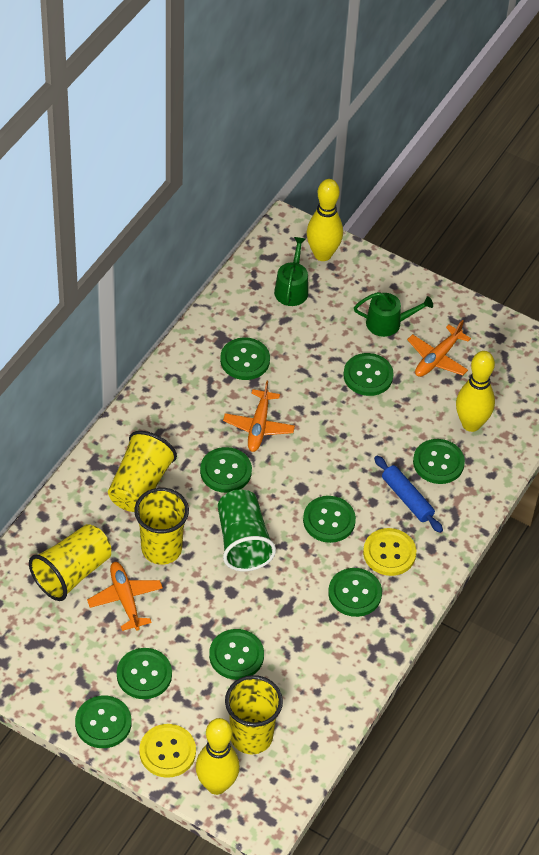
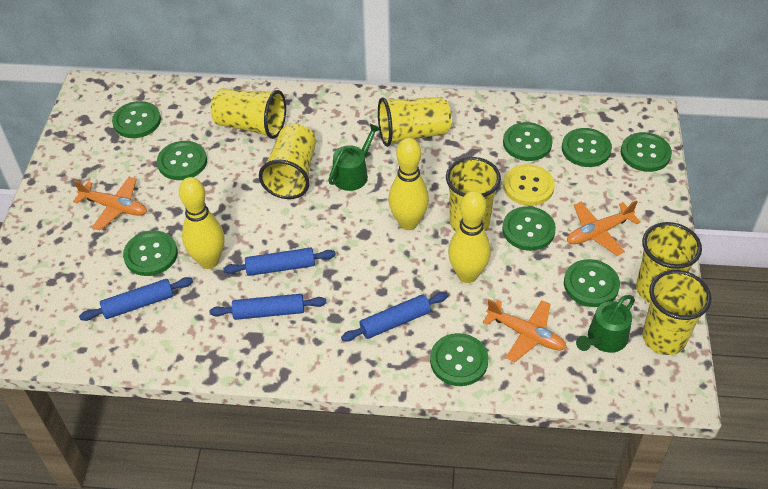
blue rolling pin: [374,456,443,533] = 1 -> [79,277,193,321] [209,294,326,320] [223,248,336,276] [341,292,448,341] = 4
green cup: [218,490,276,571] = 1 -> none = 0
yellow button: [139,724,196,778] [363,528,416,576] = 2 -> [503,164,555,206] = 1
yellow cup: [29,524,111,601] [108,431,177,512] [134,488,189,565] [225,675,283,754] = 4 -> [211,88,286,139] [259,124,316,199] [378,97,451,147] [446,157,501,232] [636,222,702,303] [643,270,712,355] = 6

